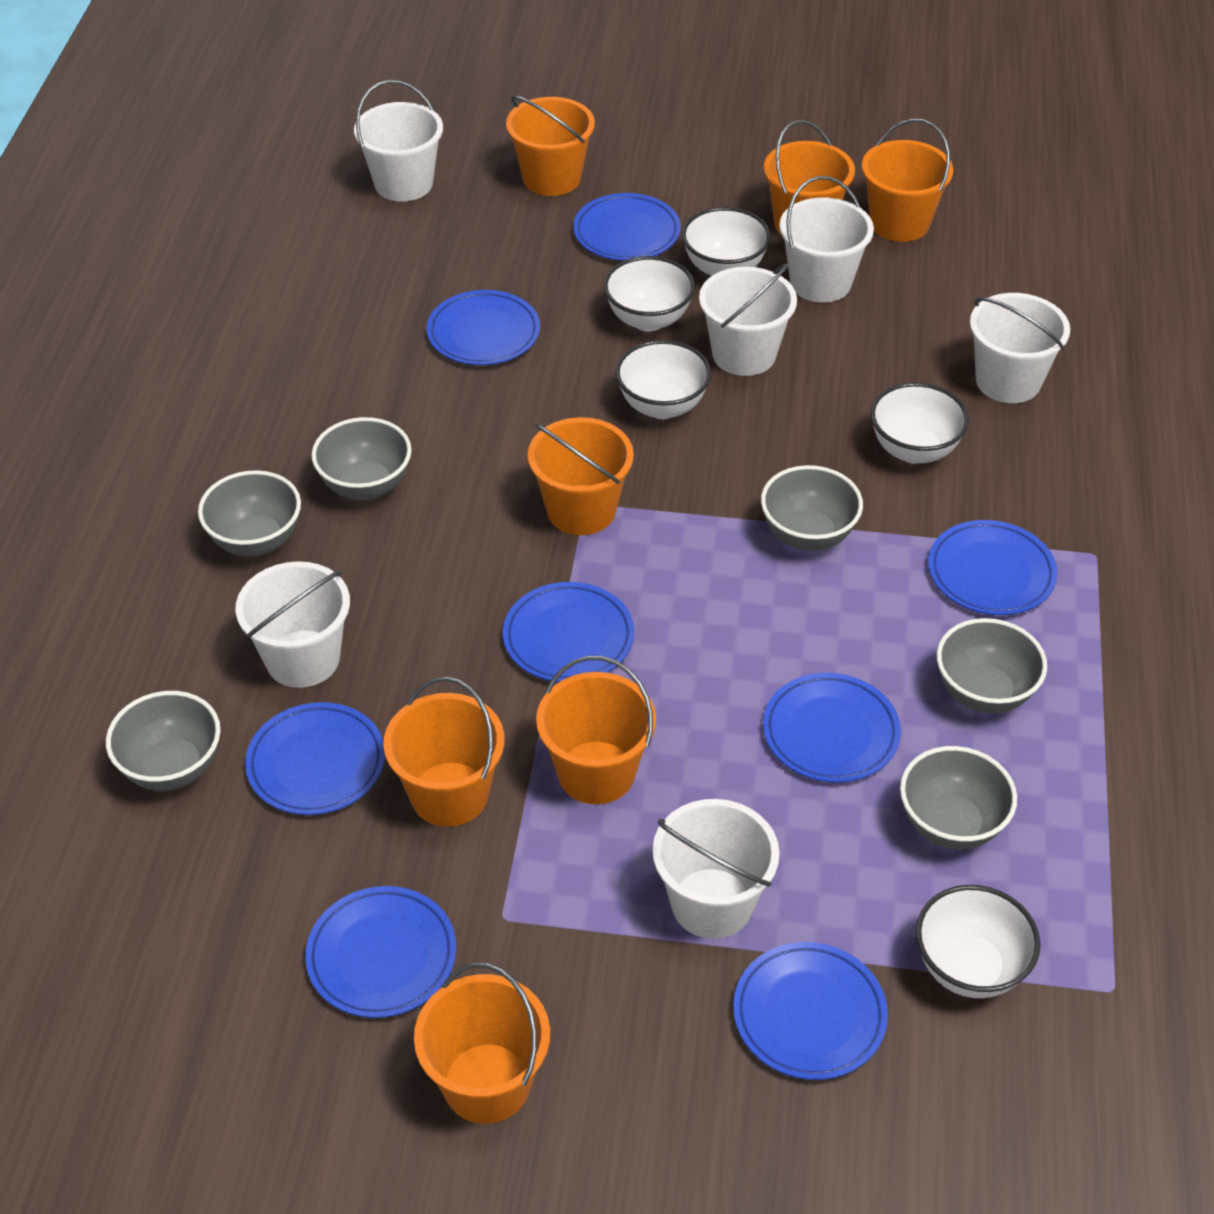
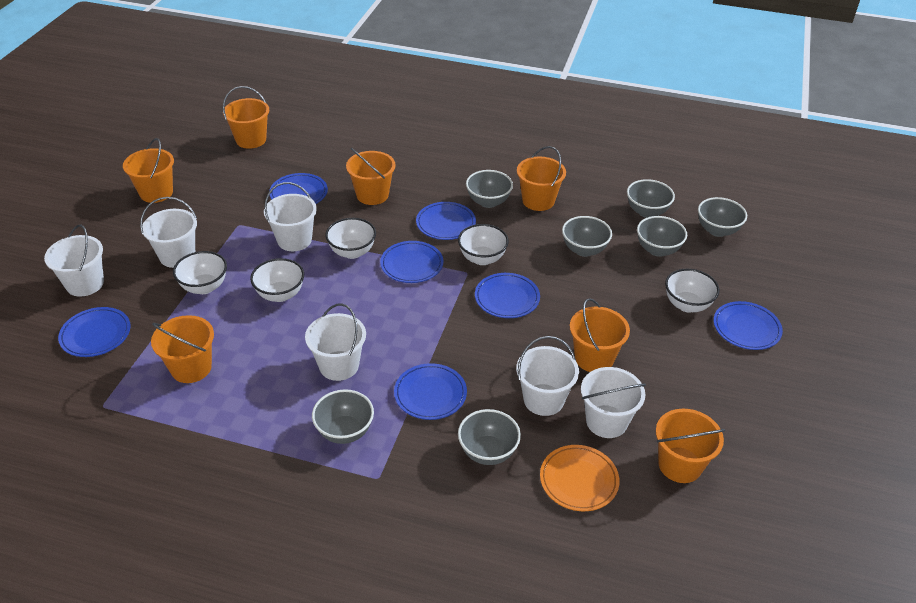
blue plate: [245,702,385,815] [305,886,456,1018] [427,290,540,365] [503,582,634,682] [573,193,681,261] [733,942,888,1080] [763,673,901,783] [928,520,1057,615] = 8 -> [58,307,131,357] [269,173,328,204] [380,241,444,283] [394,363,467,420] [416,202,476,240] [475,273,540,318] [714,301,783,350] = 7
grey bowl: [106,691,221,791] [198,470,301,556] [311,417,412,500] [761,465,863,551] [900,746,1017,850] [937,618,1047,713] = 6 -> [312,389,374,444] [458,409,521,465] [466,170,513,208] [562,216,612,257] [627,179,675,218] [637,216,687,257] [698,197,747,237] = 7
orange plate: none = 0 -> [540,445,619,511] = 1

